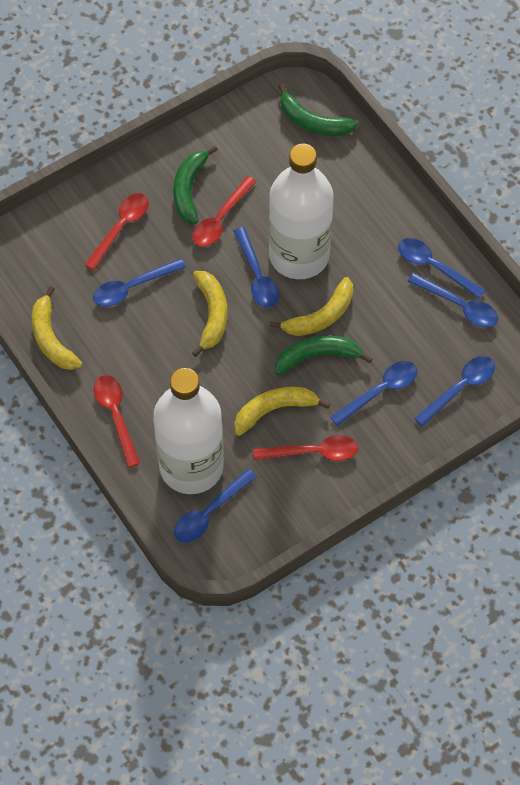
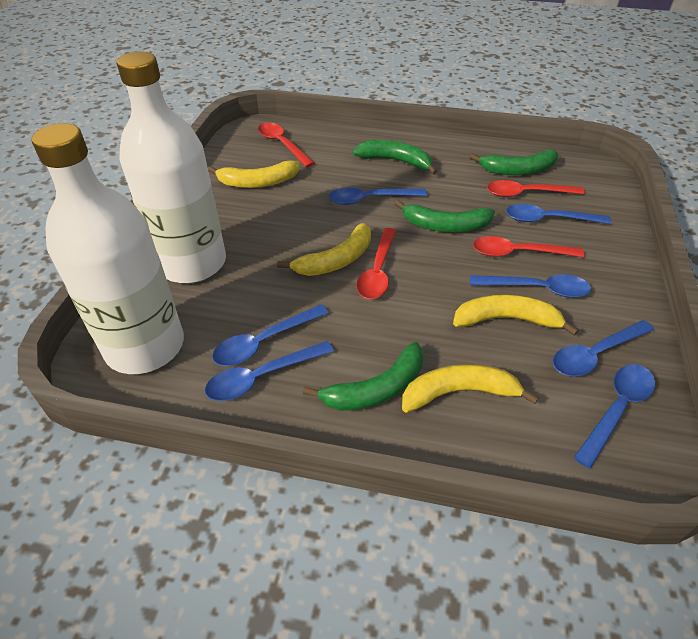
green banana: [173,146,218,224] [275,335,373,375] [278,84,358,136] = 3 -> [303,342,423,411] [353,140,438,175] [394,200,495,232] [470,149,559,175] = 4

